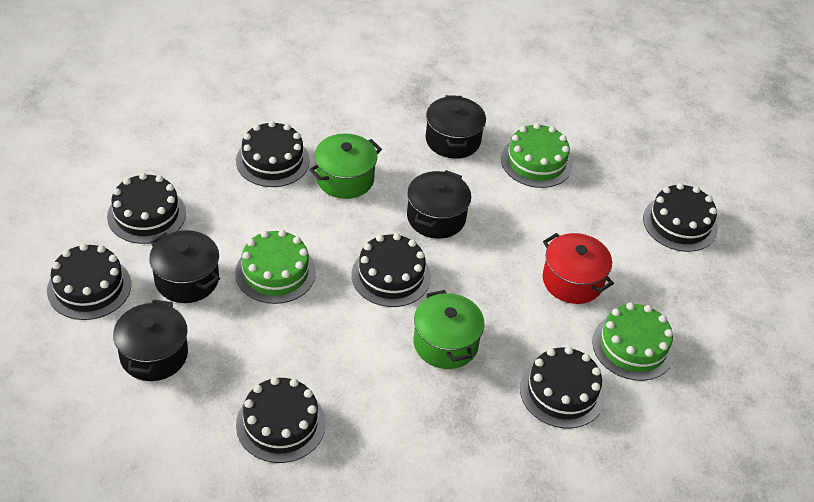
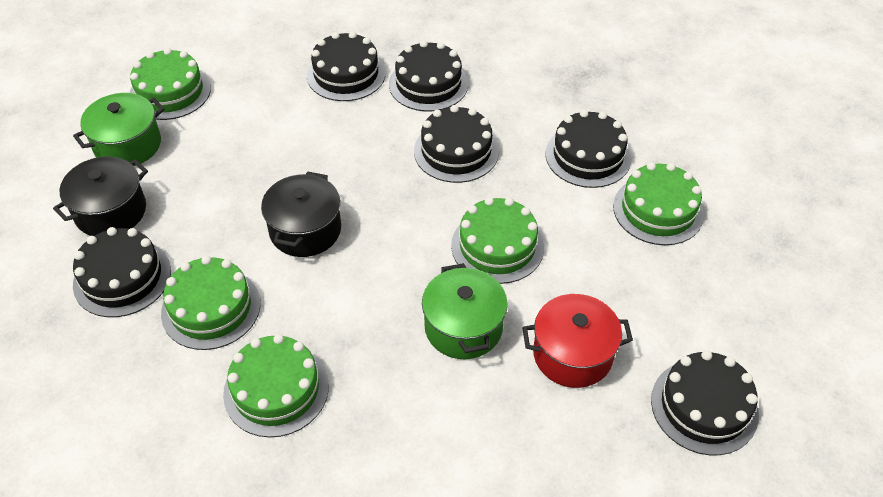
black cake: [47,243,131,320] [107,173,186,244] [236,121,310,187] [236,377,325,463] [352,233,431,307] [520,346,605,428] [643,183,718,252] = 7 -> [73,227,171,317] [307,31,386,101] [389,40,468,112] [414,105,499,183] [546,110,631,188] [651,350,759,455] = 6
black pot: [113,299,188,381] [149,230,220,303] [407,170,471,239] [426,95,486,159] = 4 -> [53,156,148,236] [261,172,341,257] = 2
green cake: [235,230,316,304] [501,123,573,188] [592,302,675,381] = 3 -> [129,48,211,120] [161,256,260,350] [223,334,329,437] [451,197,544,284] [613,162,704,245] = 5

